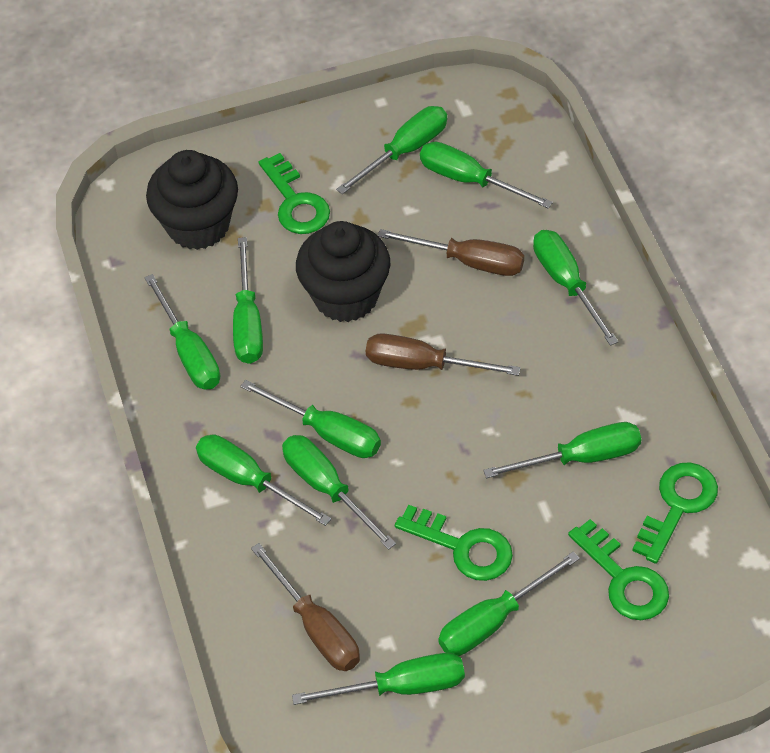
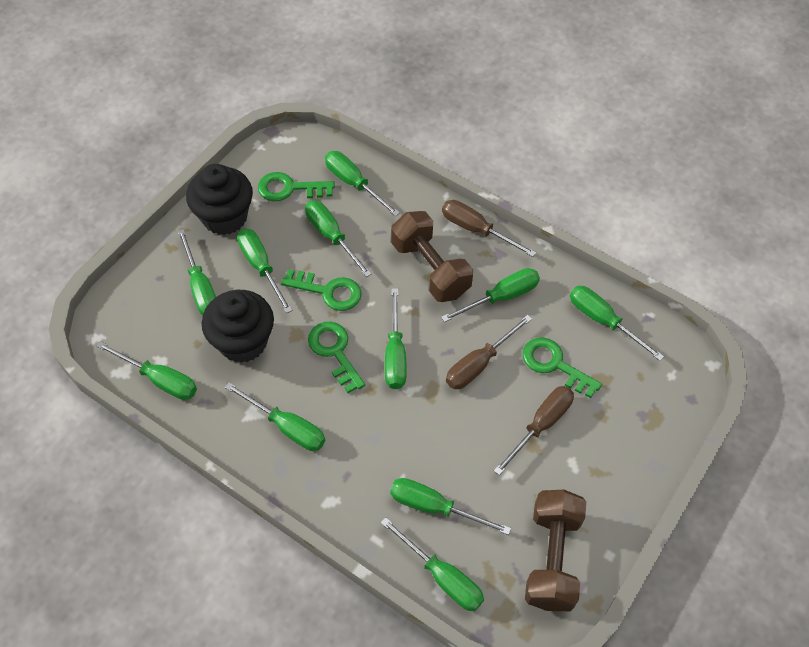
brown dumbbell: none = 0 -> [391,211,473,302] [525,490,586,611] = 2

